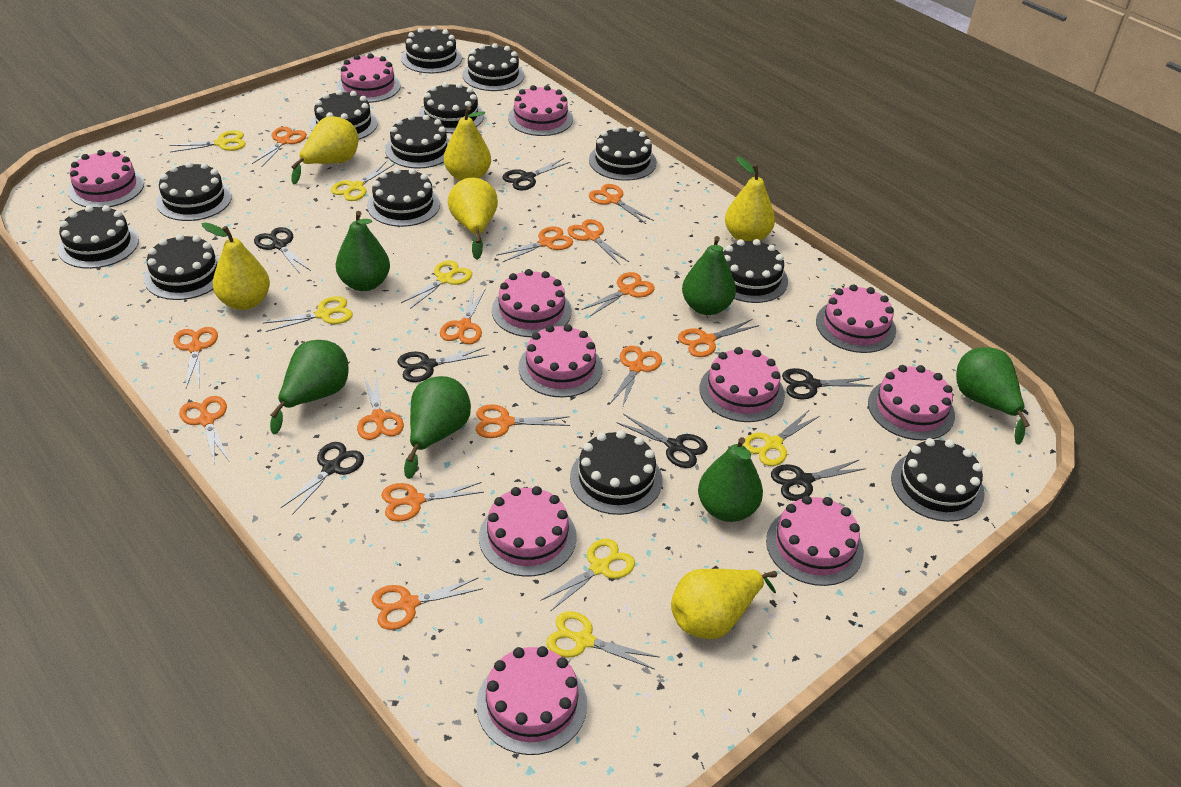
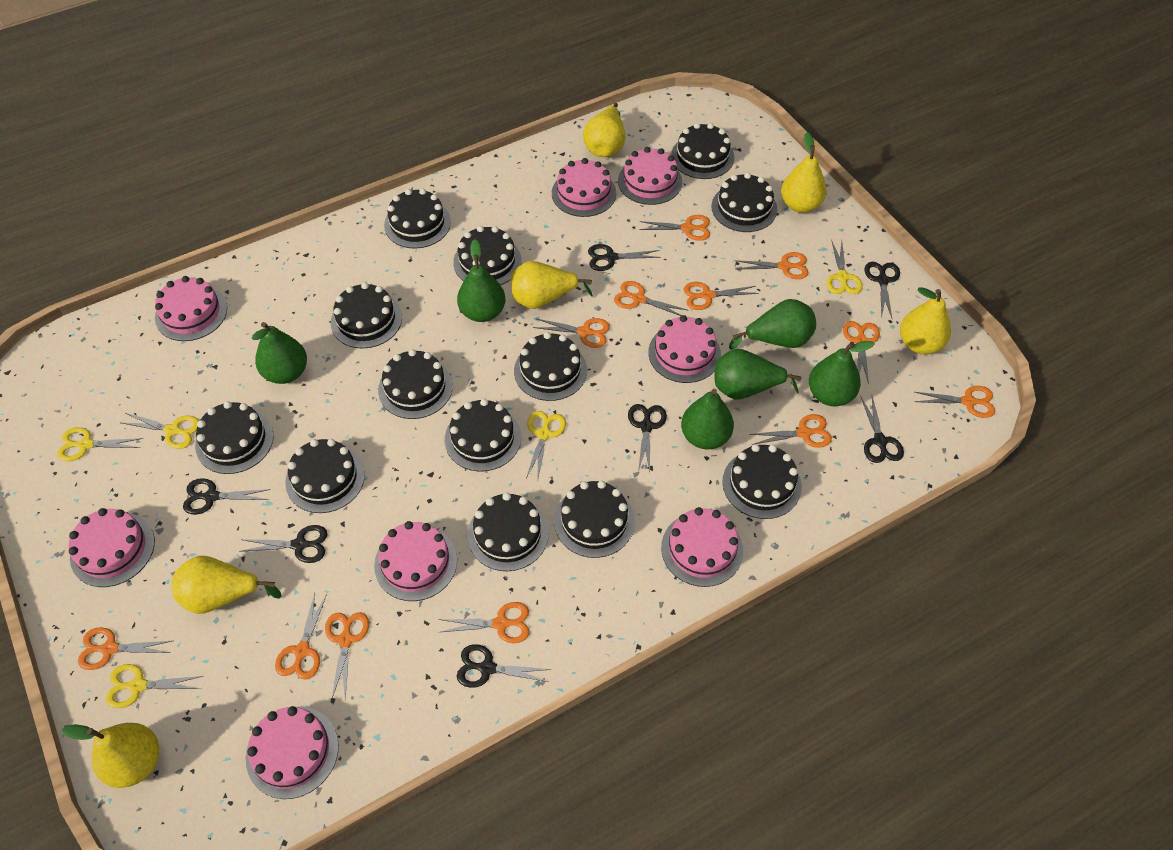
orange scissors: [173,327,218,388] [179,396,229,464] [252,127,307,167] [357,372,404,440] [371,577,483,630] [381,482,484,522] [440,289,485,344] [476,404,570,438] [496,226,573,262] [567,219,629,265] [581,272,655,317] [589,184,654,224] [610,346,662,408] [678,319,759,357] = 14 -> [78,627,172,670] [275,593,327,680] [325,612,369,700] [439,602,529,643] [533,318,610,348] [614,281,689,316] [640,215,710,241] [683,282,759,310] [735,252,808,279] [749,414,832,448] [843,321,880,384] [914,386,995,418] = 12
pink cake: [68,150,144,208] [336,54,401,103] [477,646,587,755] [479,486,577,577] [492,269,572,337] [508,85,573,136] [518,324,603,398] [700,347,785,422] [766,496,864,586] [816,284,896,353] [868,365,955,440] = 11 -> [69,508,155,587] [155,276,227,341] [246,706,339,799] [374,521,457,601] [552,158,616,217] [618,147,682,205] [648,315,721,383] [661,507,743,587] = 8
yellow scissors: [169,130,246,152] [263,296,353,332] [331,162,394,201] [401,260,472,309] [540,539,635,612] [546,611,660,670] [743,410,820,466] = 7 -> [57,427,143,461] [106,664,203,708] [122,413,199,449] [526,411,566,478] [827,240,863,294] = 5

